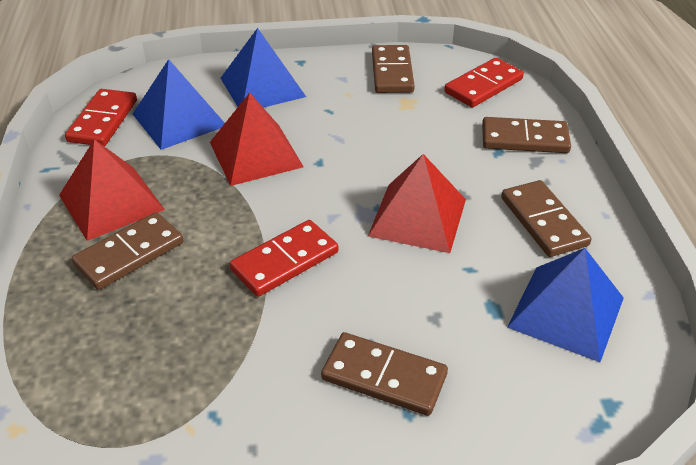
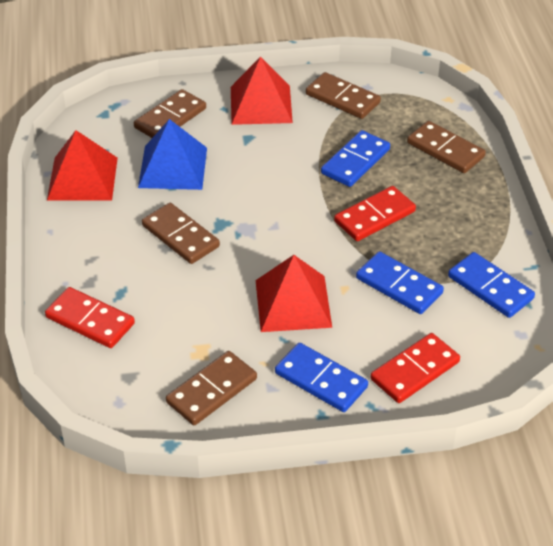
blue domino: none = 0 -> [275,343,368,412] [321,130,390,187] [356,251,444,314] [448,252,535,318] = 4
blue pyramid: [133,59,225,150] [221,28,306,108] [507,248,624,362] = 3 -> [138,119,207,190] = 1

